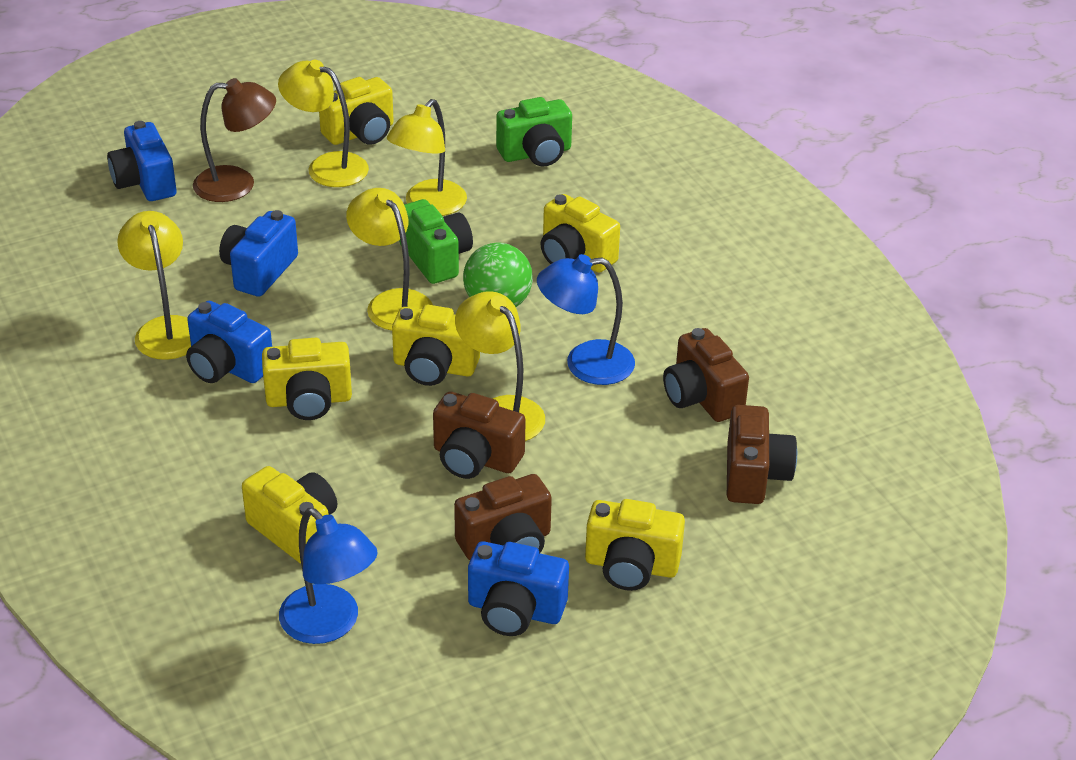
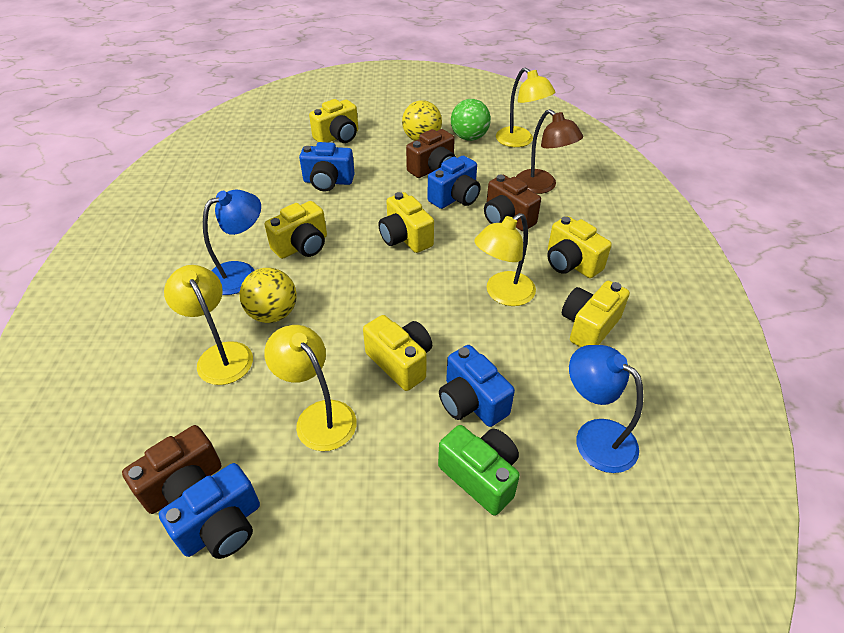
brown camera: [433,392,526,479] [454,474,552,560] [663,328,749,422] [727,405,797,504] = 4 -> [122,425,221,514] [406,129,456,178] [484,175,541,231] = 3
green camera: [399,199,473,284] [496,97,572,167] = 2 -> [438,425,520,516] = 1
yellow ball: none = 0 -> [240,268,297,323] [402,100,442,141] = 2
yellow lamp: [117,211,191,360] [278,60,369,187] [346,188,433,331] [387,99,467,216] [455,291,545,441] = 5 -> [164,265,253,385] [264,325,357,451] [474,213,536,306] [496,67,555,147] = 4

